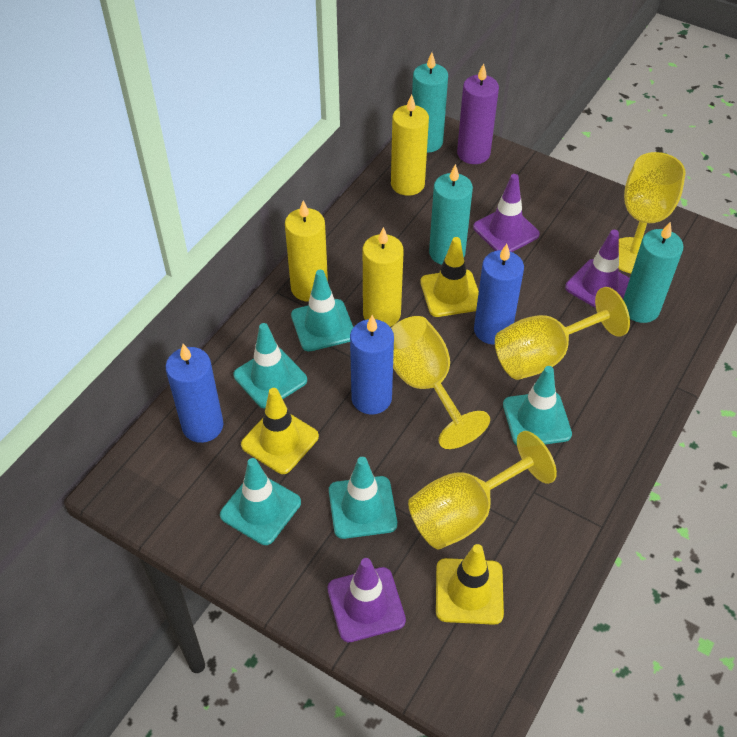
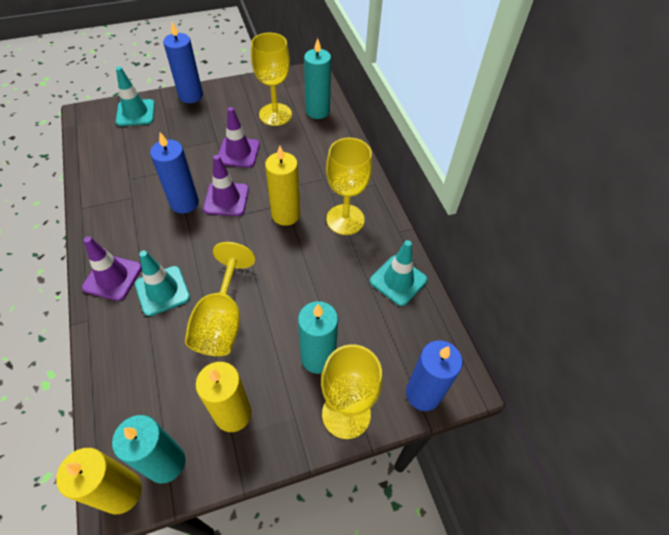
purple candle: [457,63,499,164] = 1 -> none = 0
turquoise traffic cone: [220,458,301,545] [234,323,307,409] [291,270,354,352] [329,457,397,539] [503,366,572,446] = 5 -> [116,67,155,126] [135,251,190,316] [370,240,428,306] = 3
yellow traffic cone: [241,388,319,474] [420,237,479,317] [436,544,504,625] = 3 -> none = 0

